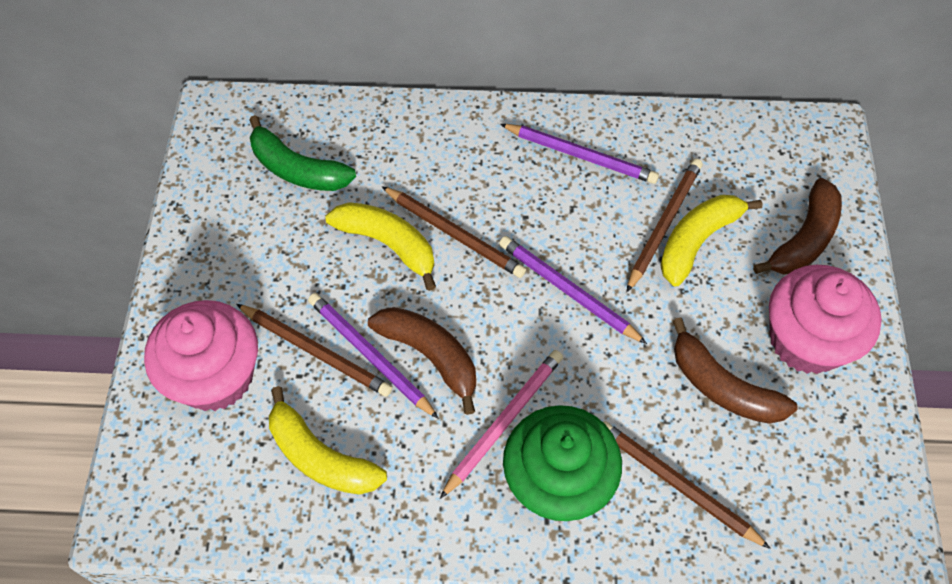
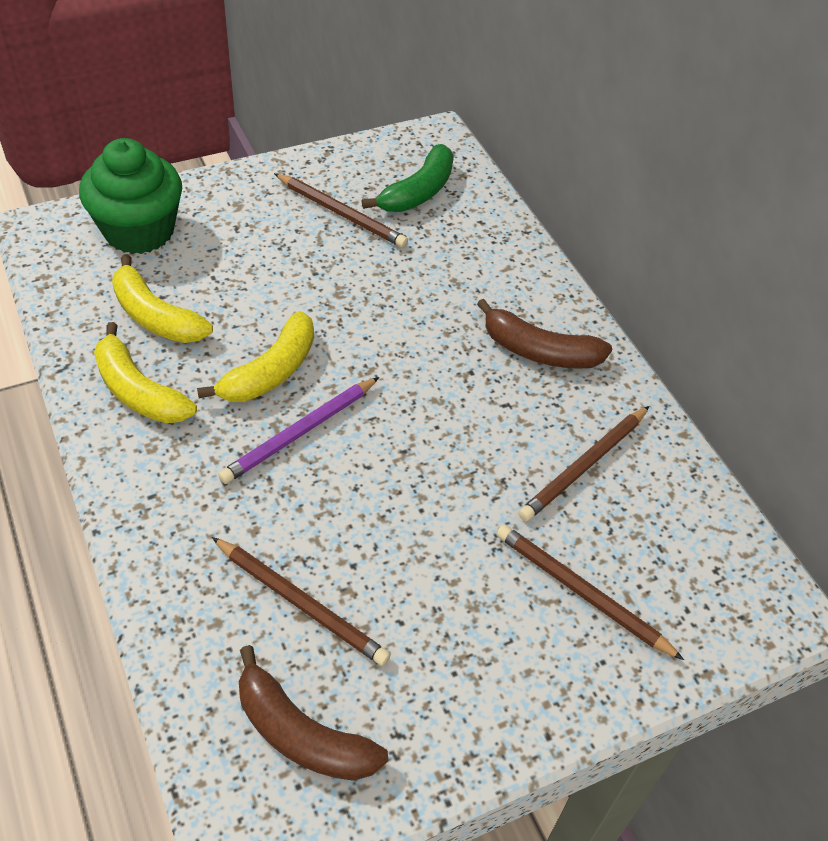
brown banana: [368,307,476,415] [673,317,798,424] [753,178,842,275] = 3 -> [239,645,388,781] [477,299,612,369] = 2
pink cupcake: [144,300,258,411] [769,265,882,374] = 2 -> none = 0
pink pencil: [440,350,563,499] = 1 -> none = 0
purple pencil: [308,293,439,419] [499,236,647,344] [500,124,659,184] = 3 -> [218,377,379,484] = 1

